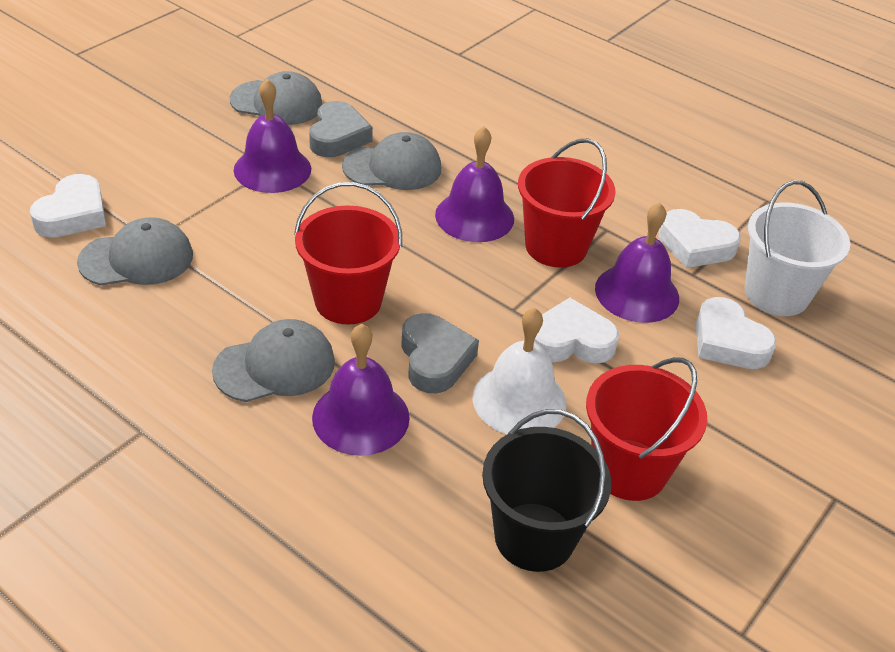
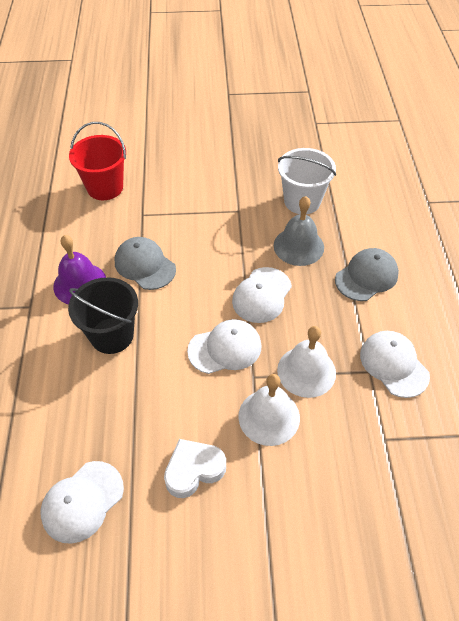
grey bell: none = 0 -> [274,196,324,266] = 1
grey cap: [77,217,193,286] [212,319,335,402] [230,71,322,125] [342,132,441,190] = 4 -> [115,237,176,290] [335,248,399,301] = 2
grey heart: [309,101,373,157] [401,313,479,393] = 2 -> none = 0
purple bell: [234,79,311,193] [312,324,410,456] [435,126,514,242] [595,203,679,323] = 4 -> [53,235,106,304] = 1
red bucket: [294,182,402,324] [518,139,616,268] [586,357,707,501] = 3 -> [69,122,126,200] = 1
white bell: [473,308,566,434] = 1 -> [238,374,300,446] [277,326,336,398] = 2
white cap: none = 0 -> [41,461,124,544] [187,319,262,374] [232,267,292,323] [360,331,430,398] = 4
white heart: [30,174,106,238] [534,298,619,364] [659,209,741,268] [696,297,777,369] = 4 -> [164,439,226,498] = 1

